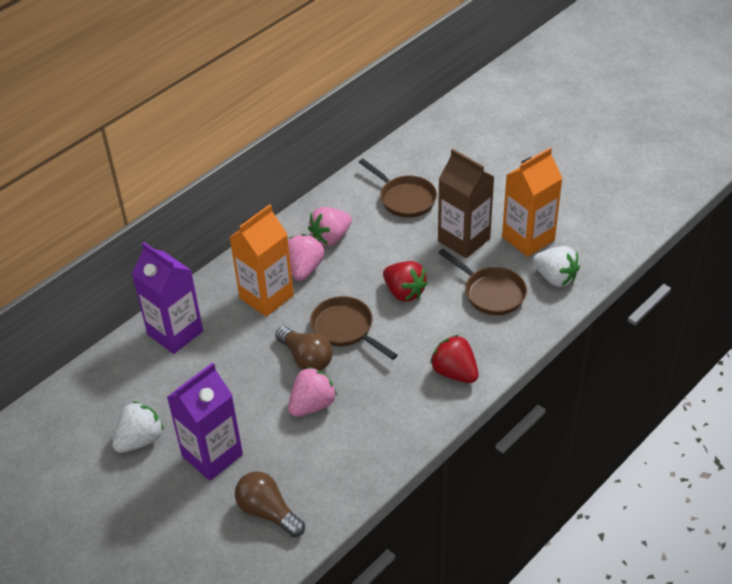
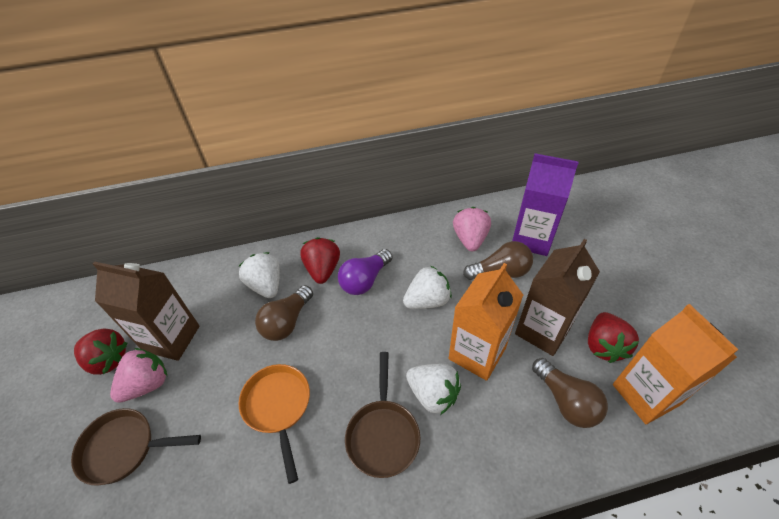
brown carton: [438,149,494,258] = 1 -> [93,261,200,361] [515,239,600,356] = 2
brown light bulb: [235,471,305,537] [275,326,333,371] = 2 -> [255,285,313,341] [463,241,533,280] [532,358,608,428] = 3
brown pan: [310,296,398,360] [359,159,437,218] [438,249,527,315] = 3 -> [71,408,201,486] [345,352,421,478] = 2
orange pan: none = 0 -> [239,364,310,484] = 1
pink strawberry: [288,234,324,281] [288,367,337,417] [308,207,352,246] = 3 -> [110,348,168,403] [453,207,491,251] = 2
purple carton: [132,242,203,354] [167,362,243,481] = 2 -> [512,153,578,256] = 1
purple light bulb: none = 0 -> [338,249,392,295] = 1
red strawberry: [383,261,428,302] [430,335,479,383] = 2 -> [74,328,127,375] [300,237,340,284] [588,312,639,363] = 3
white strawberry: [112,401,164,453] [533,246,580,287] = 2 -> [239,252,280,298] [403,265,452,309] [406,364,461,415] = 3

